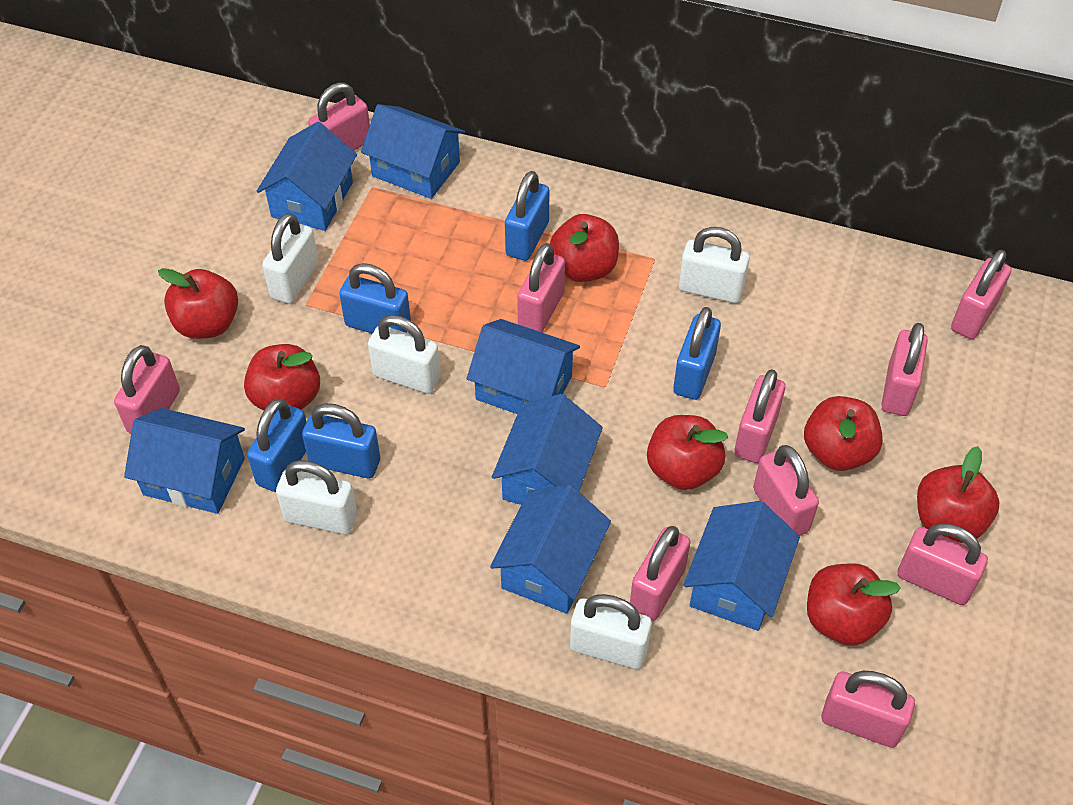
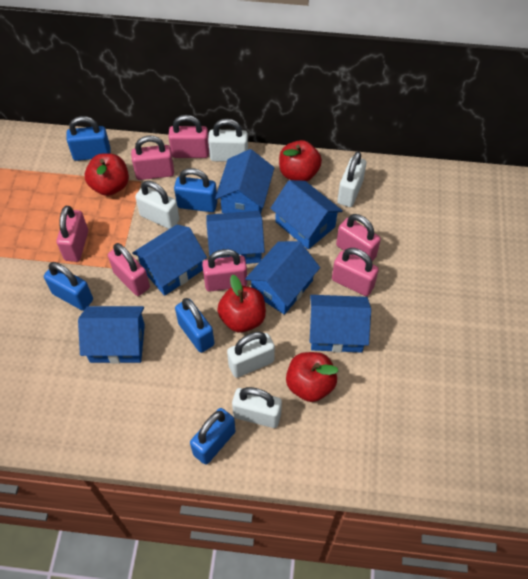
pink padlock: [114,345,180,434] [308,82,370,151] [517,243,565,332] [630,526,691,621] [734,369,785,463] [753,445,819,536] [821,671,915,748] [881,323,928,416] [897,523,988,605] [951,250,1011,339] = 10 -> [56,206,88,262] [108,243,150,296] [131,136,174,180] [168,115,209,158] [202,249,247,292] [332,248,379,296] [336,214,381,261] = 7
red apple: [158,268,238,339] [244,344,320,411] [550,214,619,282] [647,415,728,490] [804,396,883,471] [807,563,901,646] [917,446,1000,543] = 7 -> [85,153,129,196] [217,275,266,333] [279,140,322,182] [286,352,338,402] = 4

